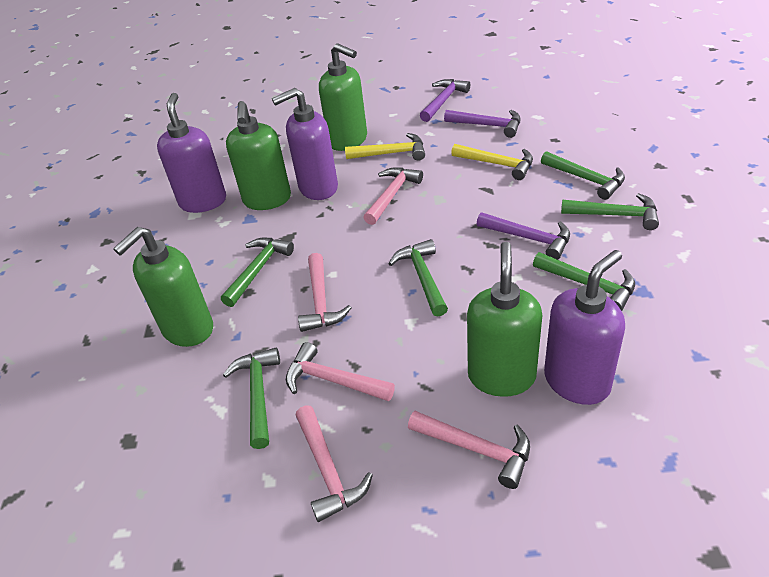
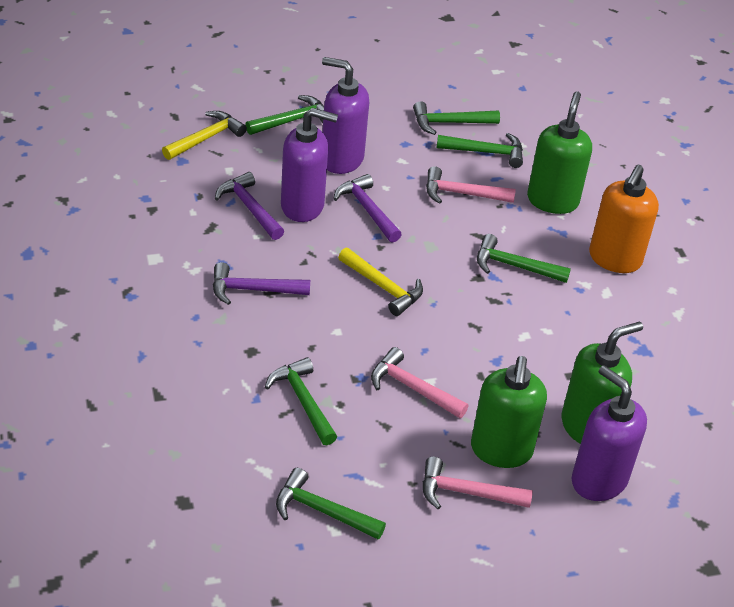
green soap dispenser: [113,227,213,347] [226,101,291,210] [319,43,367,151] [467,242,542,397] = 4 -> [471,356,547,468] [527,92,592,214] [561,321,643,444] = 3
orange soap dispenser: none = 0 -> [589,165,659,273] = 1
pink hammer: [286,342,395,401] [296,405,373,522] [298,253,352,332] [363,167,423,225] [408,411,530,489] = 5 -> [371,347,468,418] [423,457,533,509] [426,166,516,204] = 3

